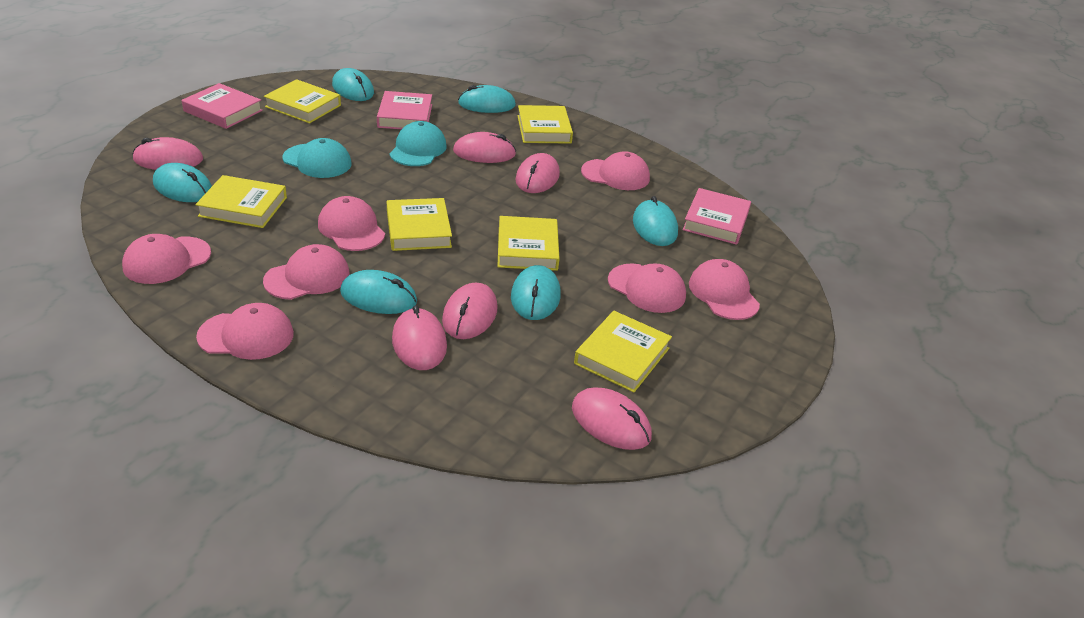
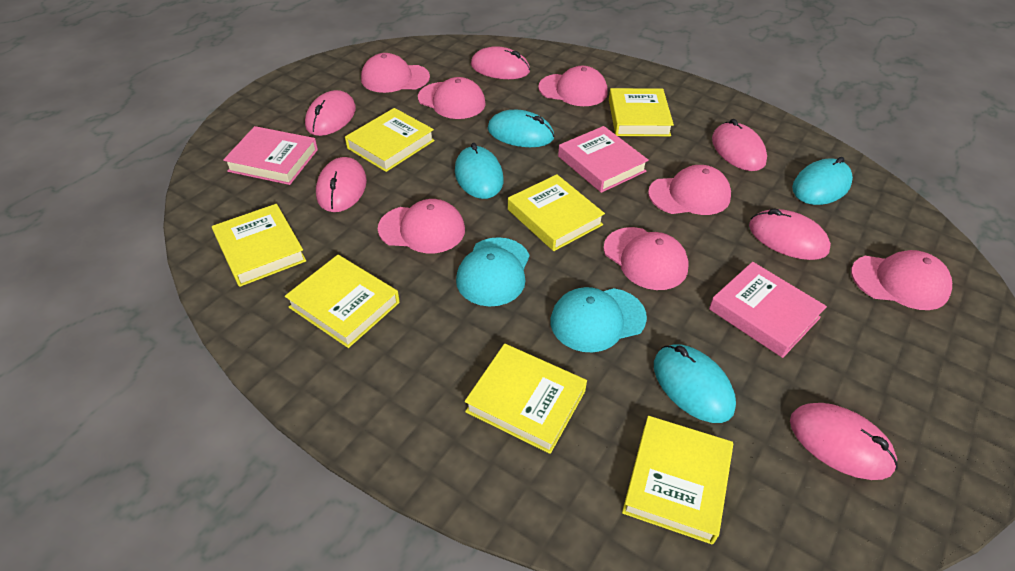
turquoise mouse: [153,163,212,202] [332,68,374,101] [340,270,417,314] [458,85,516,113] [511,265,561,320] [633,196,678,246] = 6 -> [455,143,504,199] [487,110,554,147] [654,344,736,423] [792,157,853,205] = 4
yellow book: [195,175,287,228] [264,79,341,123] [387,198,452,251] [497,216,560,271] [517,105,573,144] [574,311,672,392] = 6 -> [212,204,306,287] [285,255,400,348] [345,108,435,172] [465,344,587,454] [508,174,605,251] [609,88,674,136] [622,416,733,544] = 7

